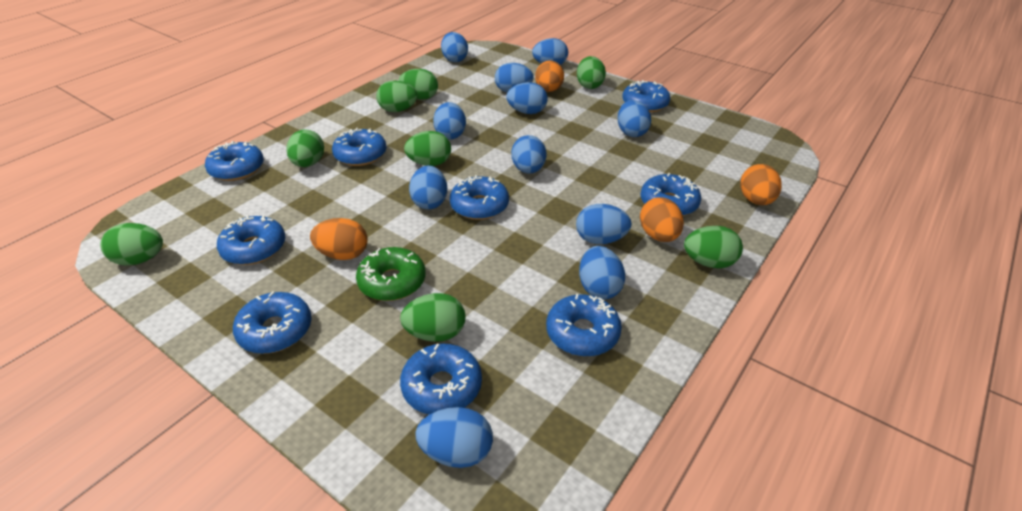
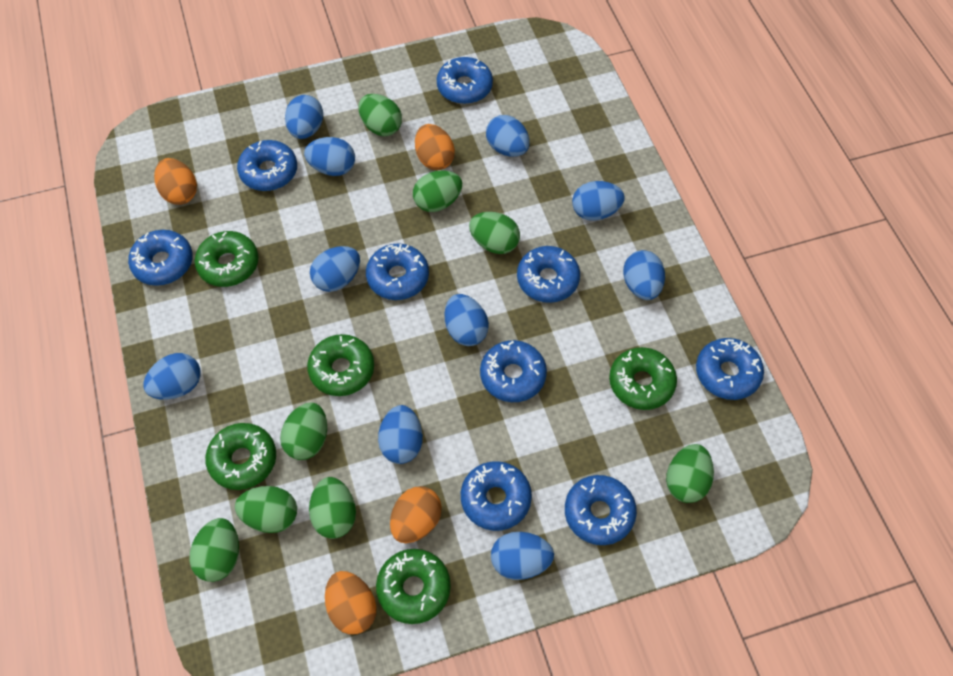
blue egg: [409,165,447,209] [416,407,493,468] [433,102,466,140] [441,32,468,62] [495,63,534,92] [506,82,548,114] [511,135,547,174] [532,38,568,65] [576,204,632,244] [579,246,625,299] [618,100,651,137] = 11 -> [143,353,201,400] [285,95,323,139] [304,137,355,176] [310,246,360,292] [378,405,423,464] [445,294,489,346] [486,115,530,157] [491,532,554,580] [572,181,625,221] [623,250,665,300] = 10
green donut: [356,247,426,301] = 1 -> [195,231,259,287] [205,423,276,490] [307,334,374,396] [376,549,451,624] [609,347,677,410] = 5

